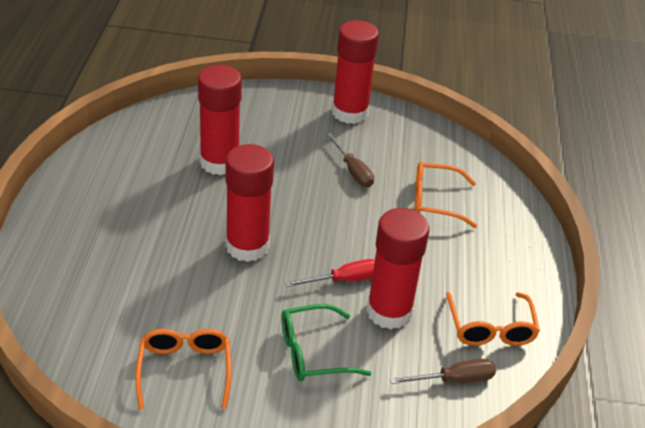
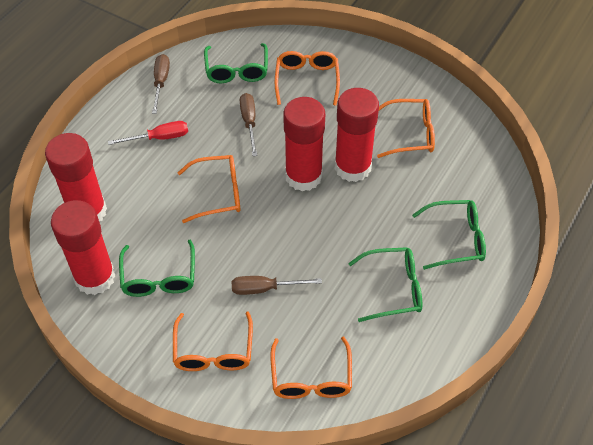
brown screwdriver: [326,133,374,187] [390,359,496,384] = 2 -> [152,54,170,114] [232,276,322,295] [240,93,257,156] = 3
green glasses: [281,304,372,381] = 1 -> [119,240,195,297] [204,43,268,83] [348,247,422,322] [412,200,486,270] = 4
orange glasses: [135,329,231,410] [414,162,477,228] [446,292,540,346] = 3 -> [173,311,253,371] [177,155,240,223] [270,337,352,399] [275,51,340,106] [377,99,435,158] = 5

